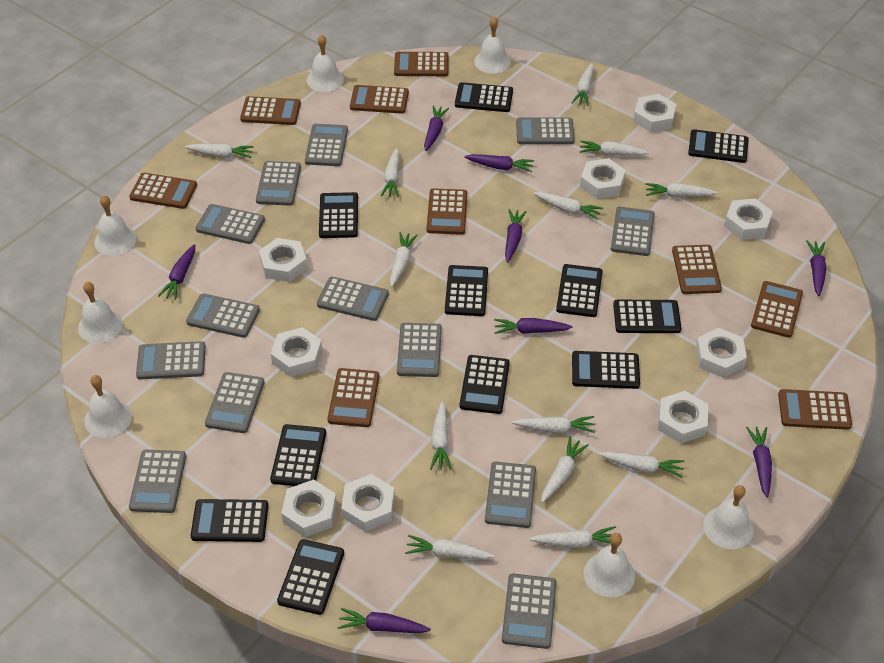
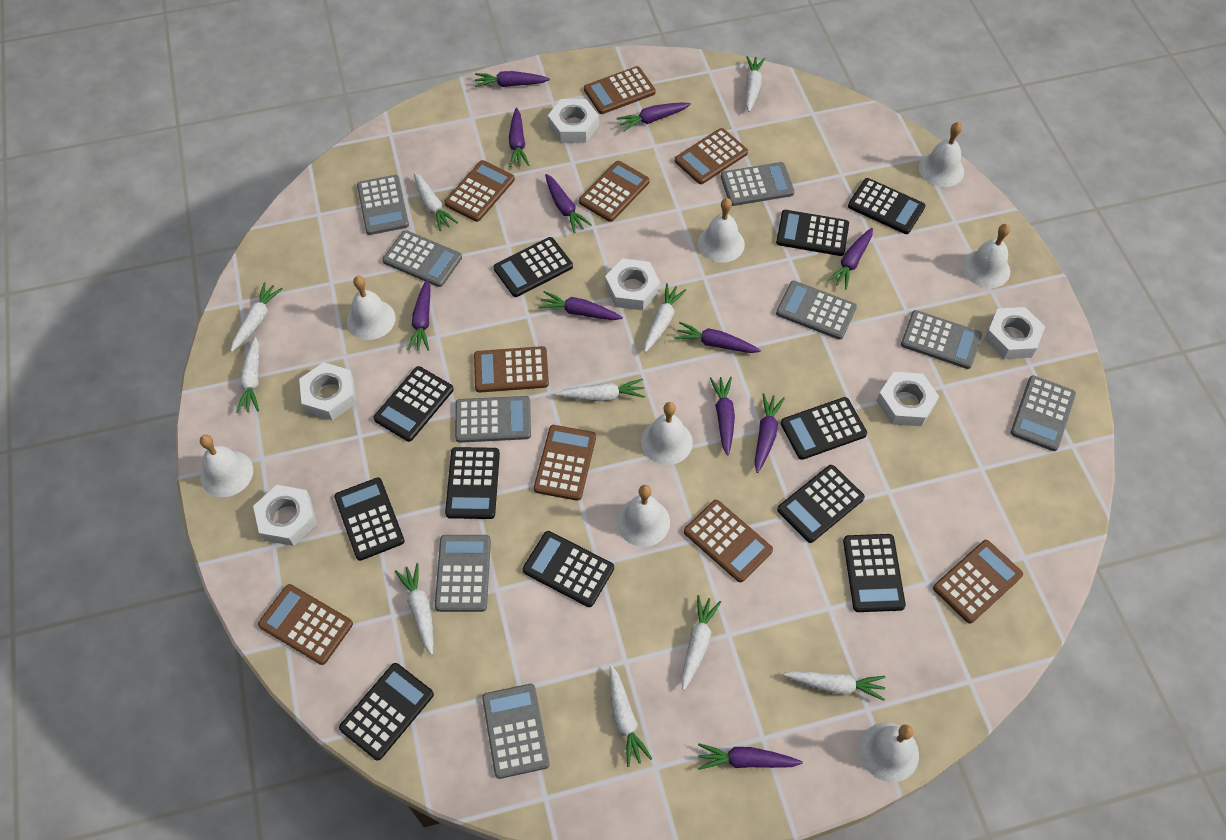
grey calculator: [129,450,186,513] [136,341,206,379] [186,293,260,338] [196,204,265,244] [205,372,264,433] [256,161,301,206] [305,124,348,166] [317,277,389,321] [397,323,442,377] [485,462,536,528] [502,574,556,649] [516,118,575,144] [611,207,654,256] = 13 -> [357,175,409,235] [383,230,462,287] [435,535,491,612] [455,396,531,443] [482,684,550,779] [721,162,795,206] [776,281,857,340] [901,310,982,369] [1011,375,1076,451] = 9
purple carrot: [158,244,195,300] [337,608,431,633] [424,105,449,151] [464,154,534,172] [494,318,572,334] [505,209,527,262] [746,427,772,497] [806,240,826,296] = 8 -> [407,279,431,351] [475,71,550,87] [509,108,529,167] [538,291,623,320] [545,174,592,233] [617,102,691,132] [675,322,761,353] [698,743,803,770] [710,377,735,456] [755,393,785,473] [827,228,873,289] = 11
white bell: [78,282,123,343] [85,375,132,438] [94,195,137,256] [307,34,344,92] [474,17,511,74] [584,533,635,598] [703,485,754,549] = 7 -> [200,435,253,497] [347,276,395,340] [617,485,670,547] [641,402,693,465] [698,198,745,263] [859,723,919,782] [919,122,964,187] [963,224,1010,288] = 8
white carrot: [185,144,254,158] [381,148,399,197] [390,232,418,287] [405,535,495,560] [430,401,451,470] [512,416,595,433] [529,526,616,548] [533,192,603,220] [541,437,589,503] [572,63,594,106] [580,141,649,156] [599,451,684,478] [645,183,717,197] = 13 -> [231,282,283,352] [236,337,259,413] [395,563,434,655] [414,172,458,231] [556,379,645,401] [609,665,652,767] [644,283,686,353] [681,595,721,690] [746,56,765,112] [784,671,885,701] = 10
white nut: [259,238,307,282] [271,327,322,377] [281,479,337,537] [341,474,395,532] [580,158,626,199] [633,94,676,132] [658,391,708,444] [696,328,747,378] [724,198,773,240] = 9 -> [253,485,317,546] [299,362,356,420] [548,99,599,143] [605,259,660,310] [876,372,939,426] [984,307,1045,359] = 6

